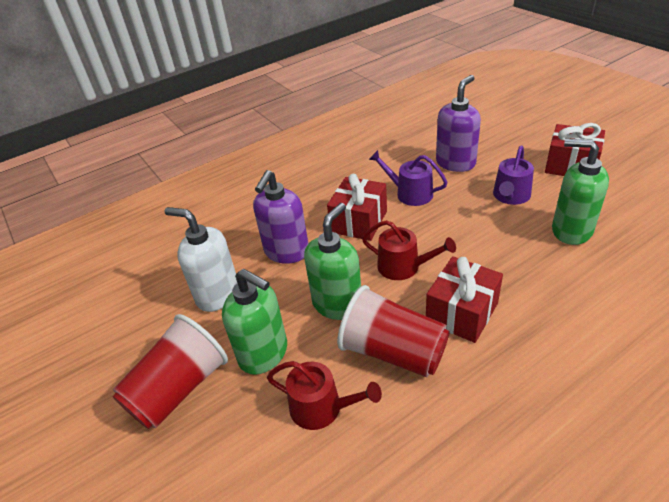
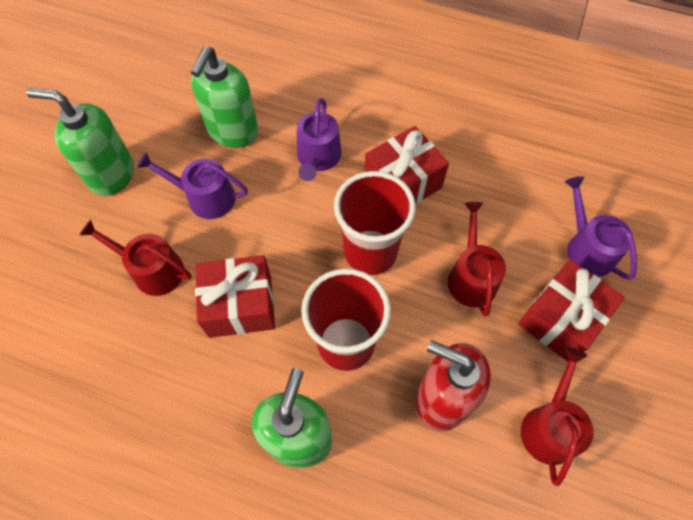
purple soap dispenser: [253,170,309,264] [436,75,481,172] = 2 -> none = 0
purple watering can: [369,150,448,206] [493,146,534,205] = 2 -> [137,152,248,219] [297,98,342,181] [565,176,637,280] = 3
red soap dispenser: none = 0 -> [416,340,491,431] = 1
red watering can: [267,361,382,430] [362,220,456,280] = 2 -> [79,220,191,296] [448,202,506,317] [521,347,594,486] = 3
white soap dispenser: [165,207,237,312] = 1 -> none = 0

